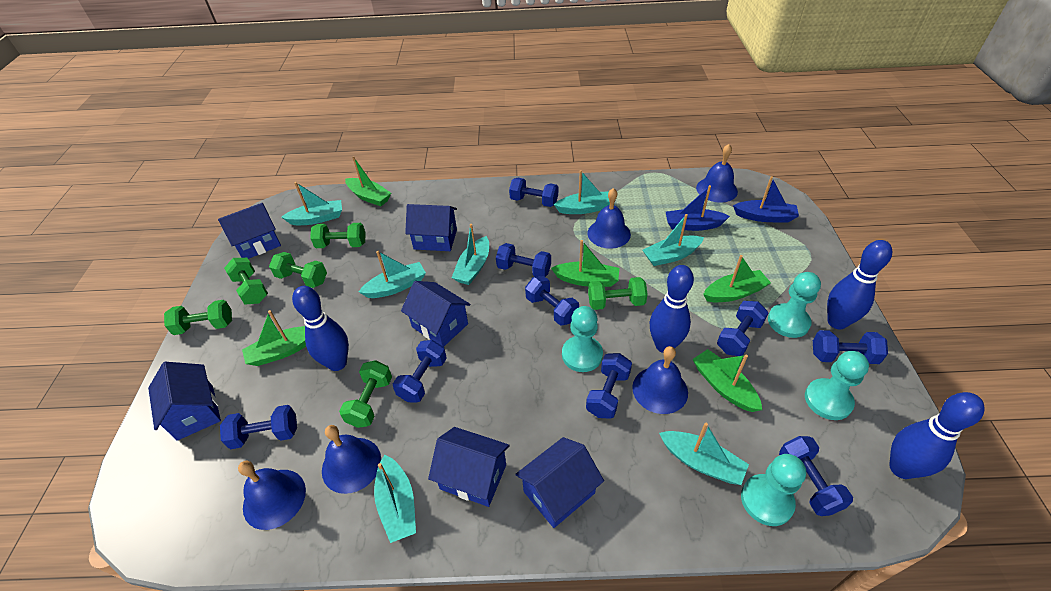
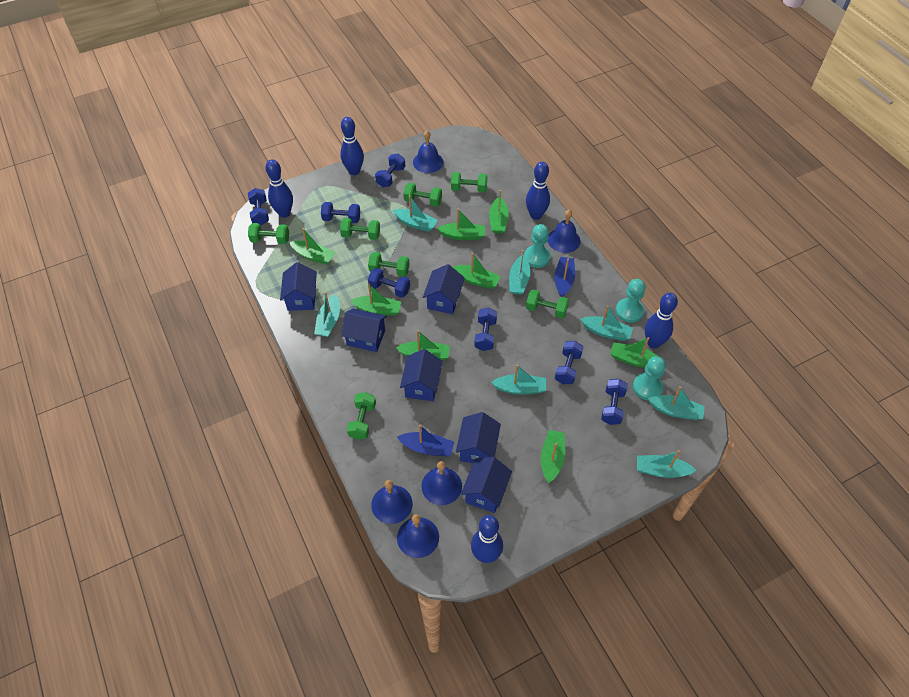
blue bowling pin: [292,286,349,371] [650,265,694,353] [827,240,892,329] [889,392,985,479] = 4 -> [266,159,293,218] [340,117,364,175] [471,515,503,563] [526,162,550,220] [645,293,678,349] = 5
blue dumbbell: [220,405,297,449] [393,340,447,402] [496,243,551,277] [509,178,558,207] [525,276,579,326] [586,353,632,419] [717,301,769,356] [779,436,853,516] [813,330,888,364] = 9 -> [248,188,269,225] [321,202,360,223] [368,268,410,298] [375,154,406,187] [474,308,497,351] [555,341,583,384] [601,379,628,425] = 7
green boat: [242,310,306,366] [345,157,391,206] [551,240,619,287] [692,349,762,412] [703,255,771,302] = 5 -> [289,228,335,265] [350,284,401,316] [396,330,450,360] [437,209,485,240] [453,253,501,289] [489,190,509,234] [541,430,565,483] [610,337,659,368] = 8
green dumbbell: [164,300,232,335] [224,258,268,305] [269,252,327,288] [310,223,366,248] [339,360,392,428] [588,277,648,310] = 6 -> [248,223,289,244] [340,218,380,240] [347,392,376,440] [368,252,410,277] [403,183,442,207] [451,172,488,192] [526,290,569,318] = 7
turquoise pawn: [562,306,603,372] [741,454,806,526] [768,272,821,338] [805,351,869,420] = 4 -> [524,224,551,268] [616,279,646,323] [633,356,666,400] = 3

